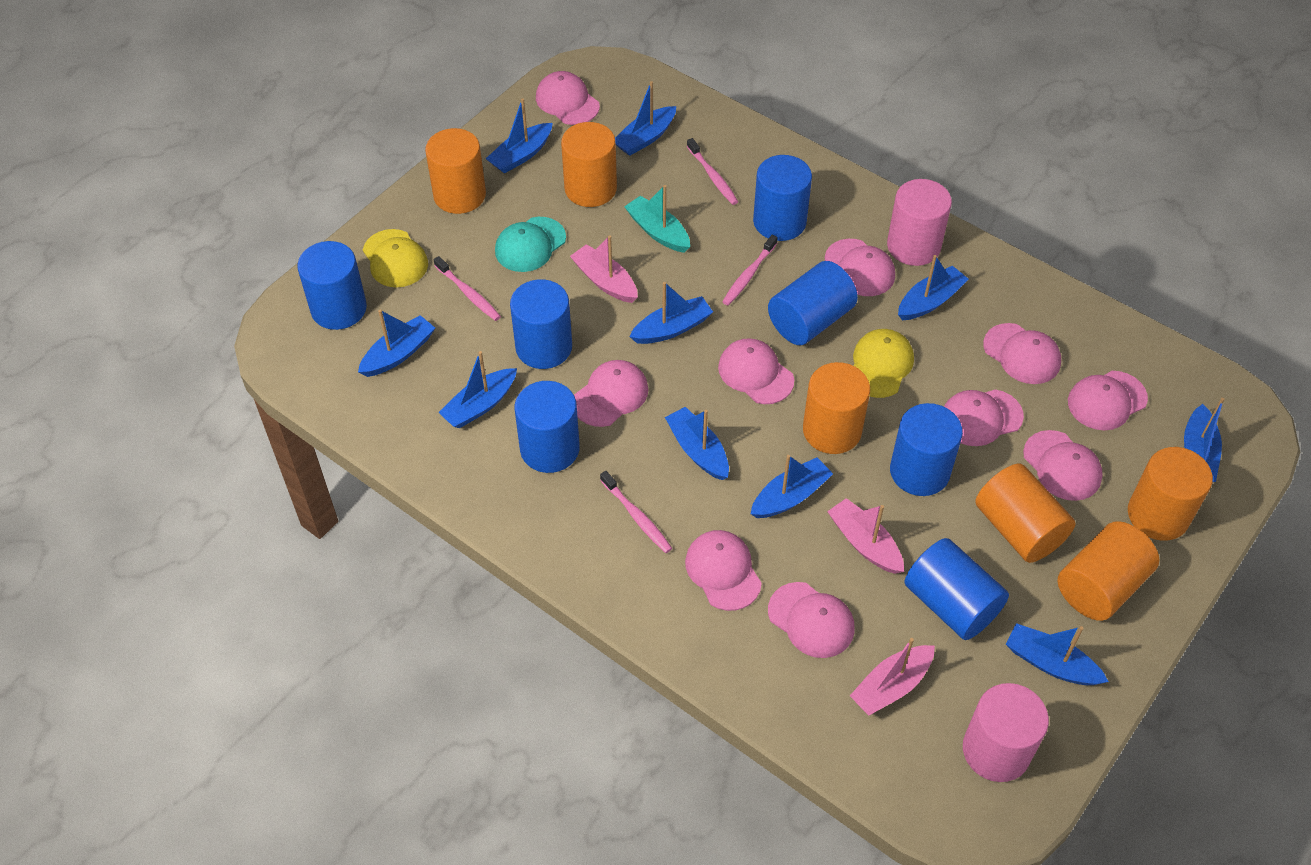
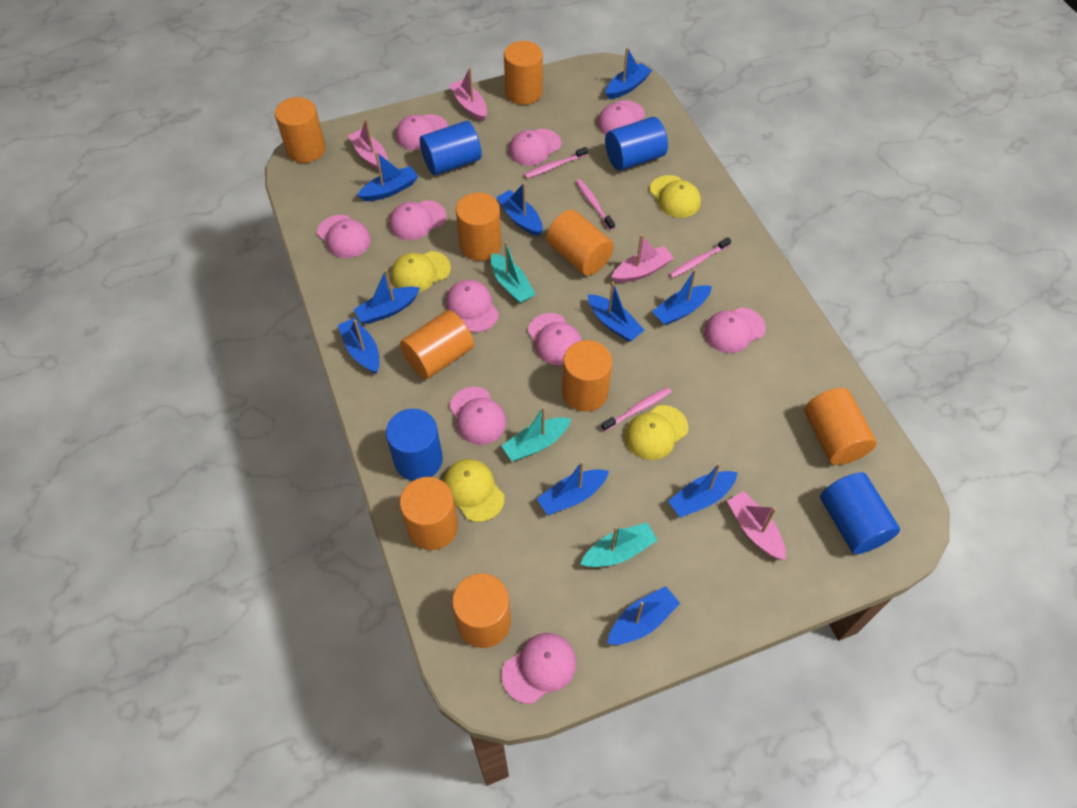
blue cylinder: [297,241,367,330] [510,279,572,369] [515,381,580,473] [753,155,812,241] [768,261,858,345] [890,403,963,496] [904,538,1009,640] = 7 -> [386,409,443,481] [420,121,482,175] [605,117,668,171] [820,472,900,554] = 4
orange cylinder: [425,128,486,214] [561,122,617,207] [803,362,870,454] [975,464,1076,563] [1057,521,1160,621] [1128,447,1213,541] = 6 -> [275,97,326,163] [400,310,474,379] [400,477,458,550] [452,573,511,648] [456,192,502,261] [504,41,543,105] [546,210,614,276] [562,340,612,412] [804,388,877,465] = 9
pink boat: [570,235,638,303] [827,498,904,574] [850,638,935,716] = 3 -> [348,119,388,170] [449,67,487,121] [612,234,674,283] [727,491,786,560] = 4
pink cylinder: [887,179,952,266] [963,683,1049,782] = 2 -> none = 0
turquoise boat: [624,185,690,253] = 1 -> [491,241,536,303] [502,406,571,461] [580,523,657,567] = 3
turquoise cap: [495,217,566,272] = 1 -> none = 0
yellow cap: [363,229,428,287] [853,329,914,398] = 2 -> [391,251,451,292] [443,459,504,522] [625,405,688,460] [650,175,701,218] = 4

